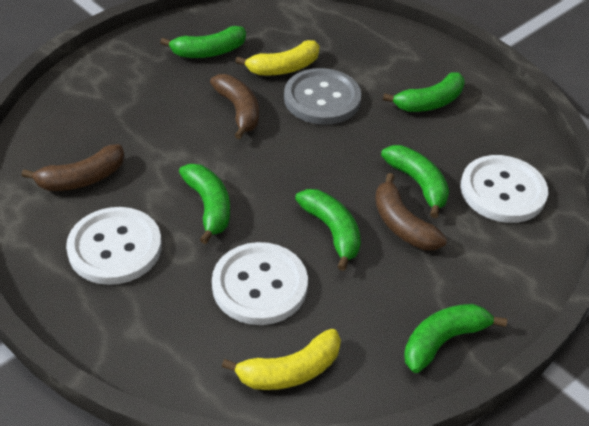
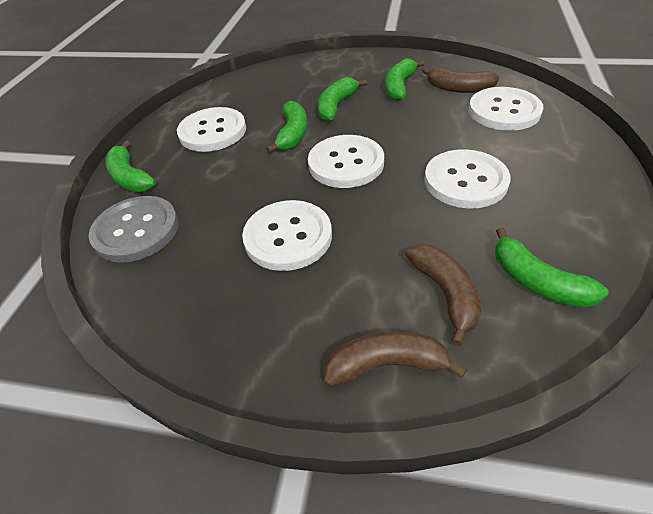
green banana: [160,26,246,58] [179,164,230,244] [295,189,361,271] [381,145,449,218] [383,72,465,112] [404,304,507,373] = 6 -> [105,141,156,192] [266,101,307,153] [318,77,367,122] [385,59,424,101] [495,228,609,308] = 5
white button: [66,207,162,285] [212,242,308,325] [460,155,548,223] = 3 -> [177,107,246,152] [242,200,332,271] [308,135,384,188] [424,149,510,208] [469,87,543,131] = 5
yellow banana: [222,329,341,390] [235,40,320,76] = 2 -> none = 0

